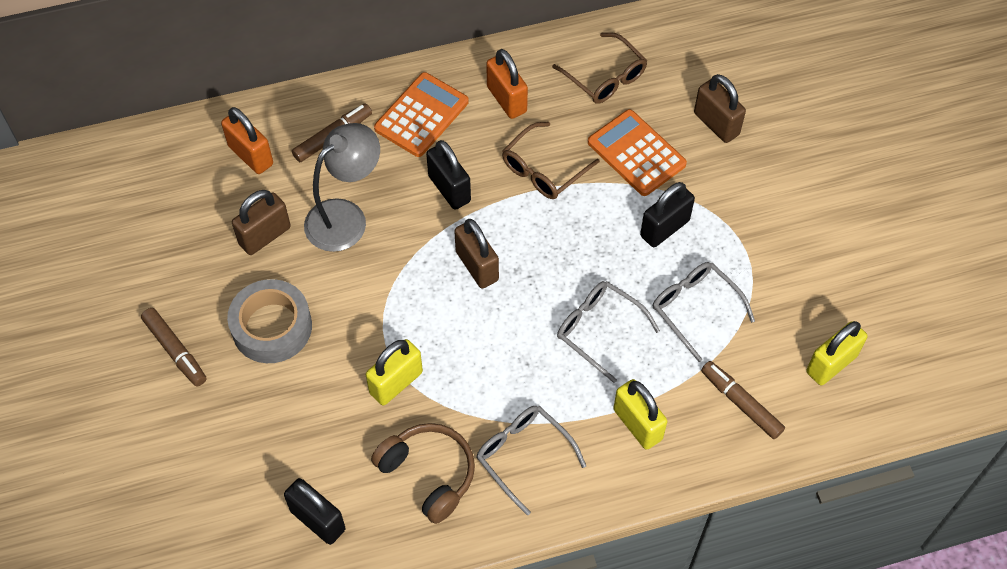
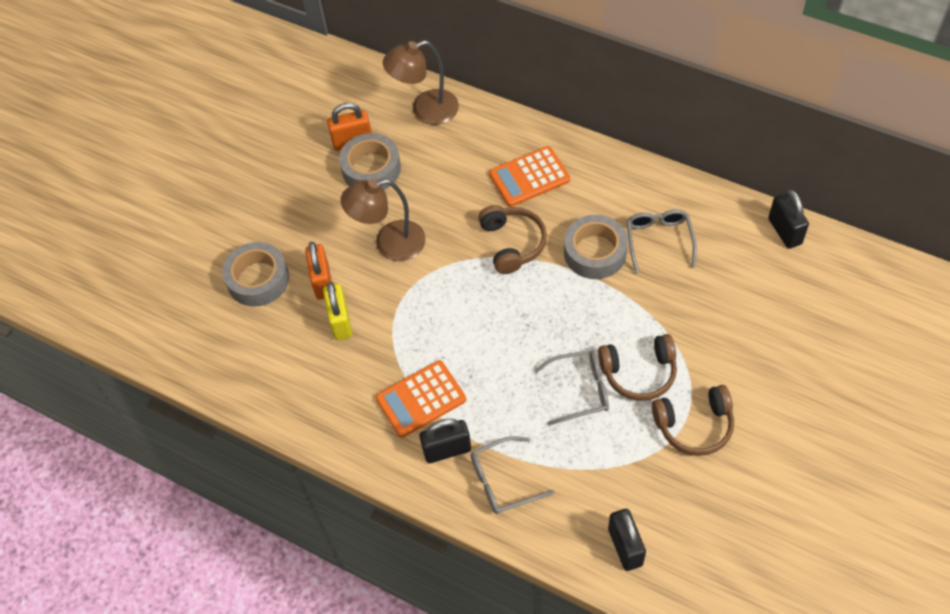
brown glasses: [502,122,600,199] [552,32,647,104] = 2 -> none = 0
brown headphones: [371,423,475,524] = 1 -> [478,205,547,274] [598,334,677,401] [652,385,734,456] = 3
brown lamp: none = 0 -> [340,179,426,261] [383,41,459,125] = 2
brown marker: [141,308,207,387] [292,103,372,162] [701,361,785,439] = 3 -> none = 0
brown padlock: [232,190,291,255] [454,219,499,288] [694,74,746,143] = 3 -> none = 0
grey lamp: [304,123,380,252] = 1 -> none = 0
grey tape: [227,279,312,363] = 1 -> [222,242,289,306] [339,133,401,190] [564,215,628,279] = 3
yellow padlock: [366,339,423,405] [613,379,667,450] [806,321,867,385] = 3 -> [323,282,352,340] = 1

